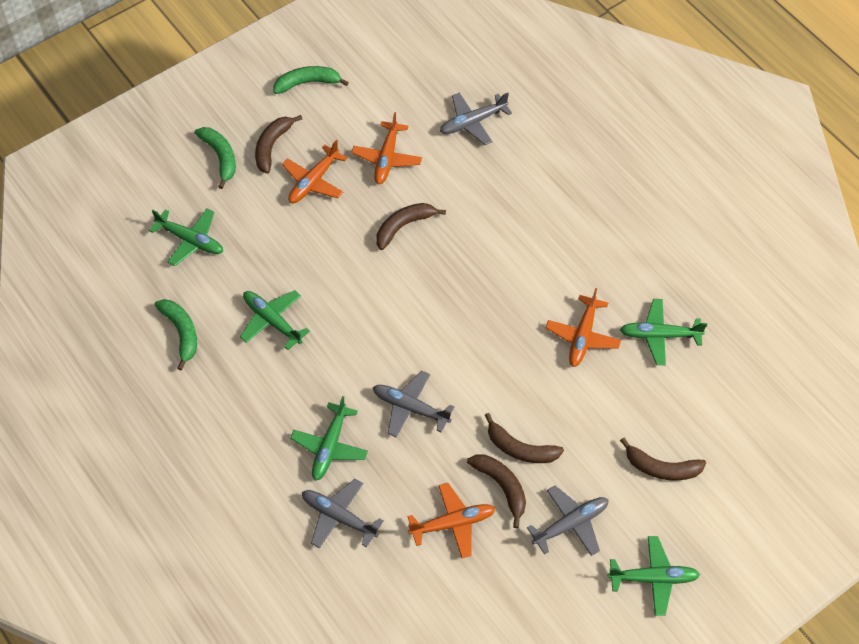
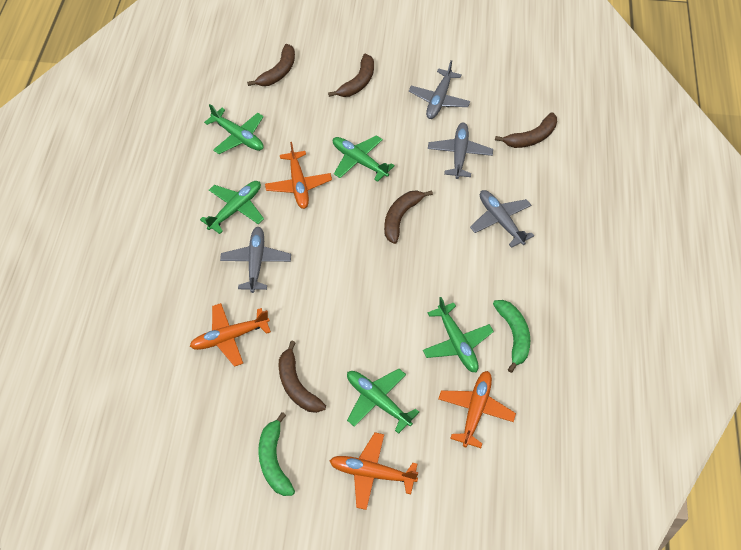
green banana: [154,299,197,370] [195,127,236,189] [273,66,349,94] = 3 -> [258,412,295,496] [493,300,530,373] = 2

